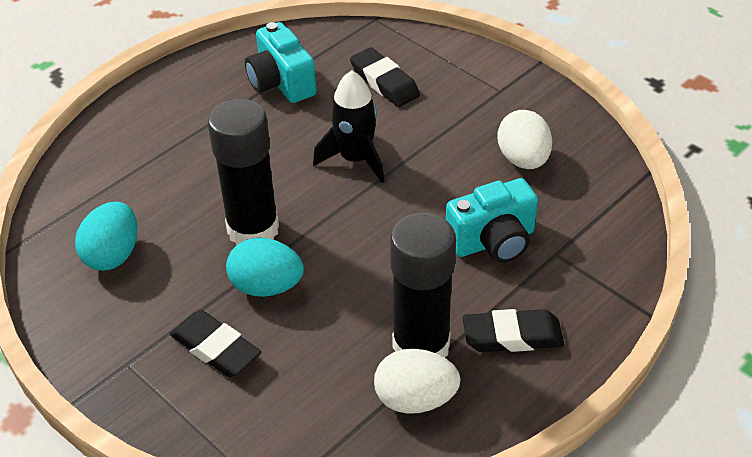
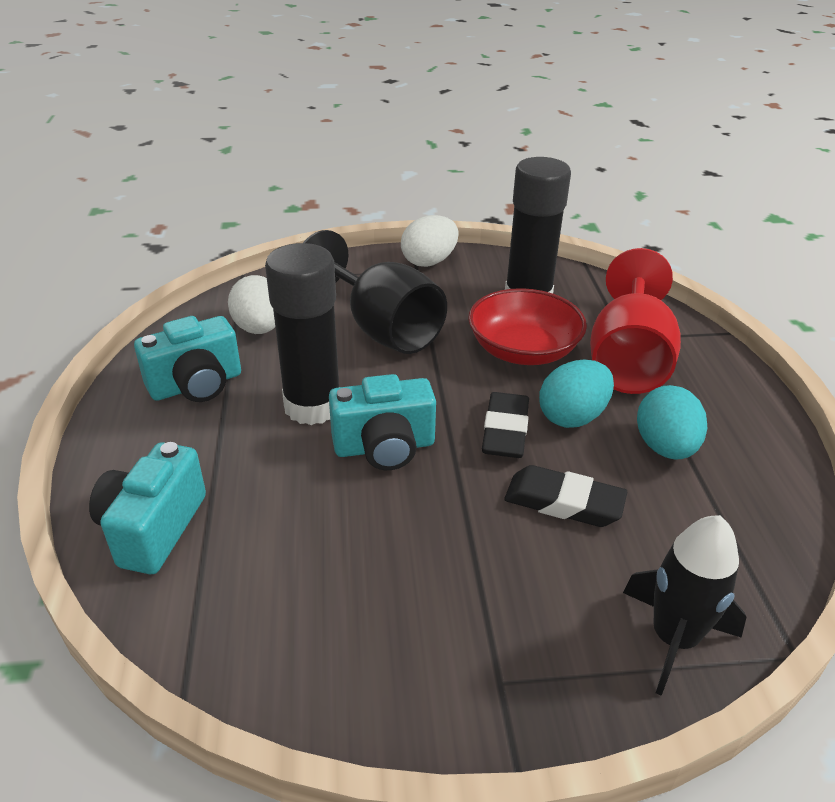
black eraser: [170,310,261,377] [350,47,420,107] [462,309,564,352] = 3 -> [482,392,529,458] [504,465,627,527] = 2
black goblet: none = 0 -> [303,230,447,354] = 1
red bowl: none = 0 -> [468,288,587,365] = 1
red goblet: none = 0 -> [590,248,681,394] = 1
turquoise camera: [245,22,317,103] [446,178,538,263] = 2 -> [89,442,206,574] [134,316,241,402] [329,374,436,470] = 3

